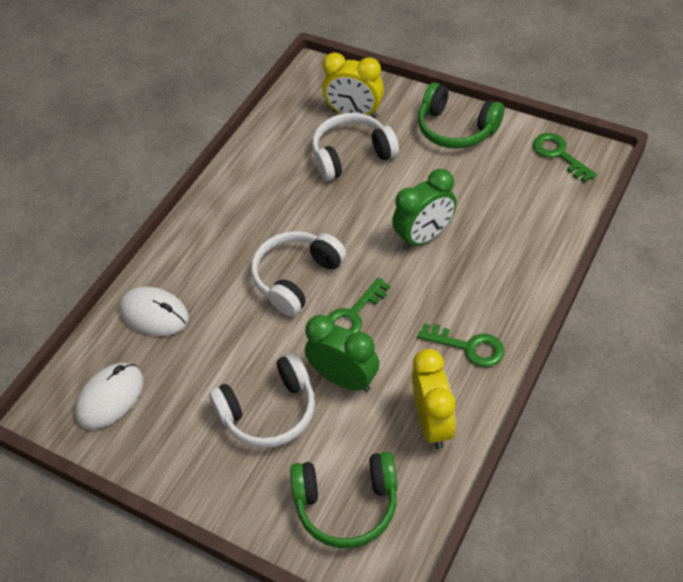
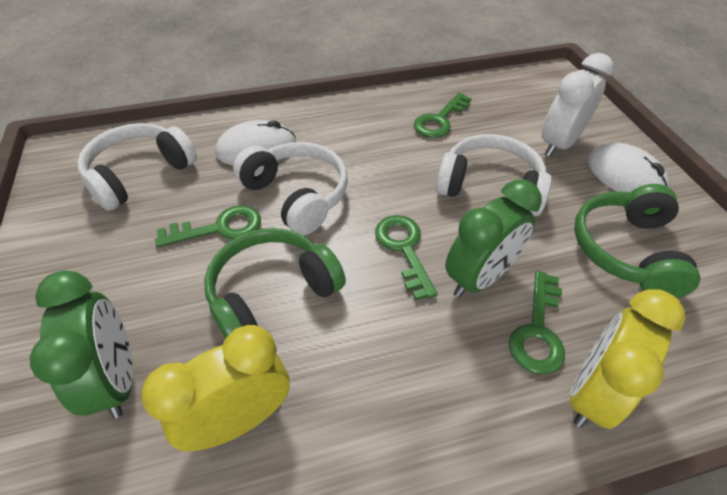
green key: [328,277,390,333] [417,323,504,367] [533,133,597,182] = 3 -> [155,205,261,247] [375,215,437,300] [414,93,472,138] [509,271,565,374] = 4
white clock: none = 0 -> [542,53,613,157] = 1

